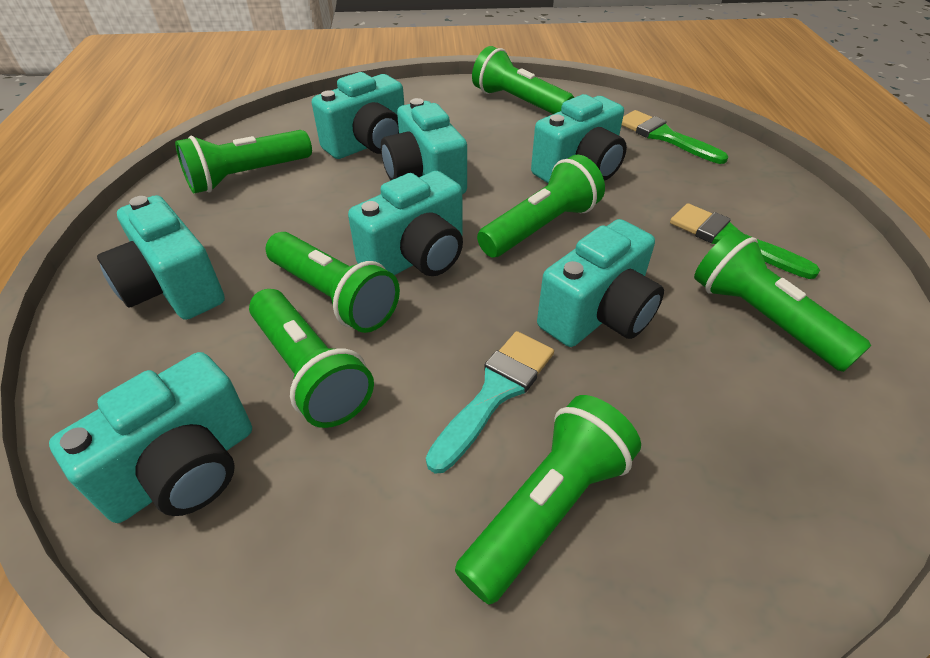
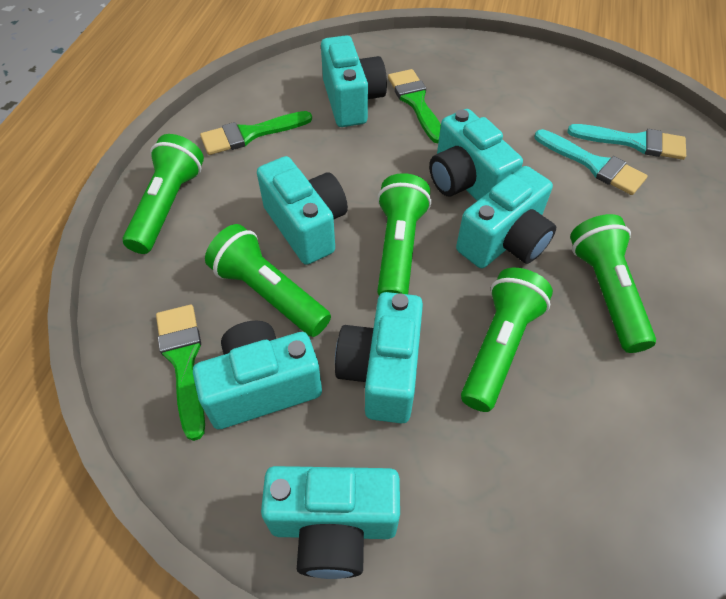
green brush: [622,110,728,164] [670,203,820,279] = 2 -> [156,305,205,441] [200,111,312,155] [388,69,441,143] = 3
green flashlight: [175,130,312,193] [249,289,374,428] [266,232,400,333] [455,395,641,605] [472,46,574,114] [477,155,605,257] [694,230,871,372] = 7 -> [123,134,204,254] [205,224,331,337] [377,173,431,296] [461,268,553,412] [570,214,656,353] = 5
turquoise brush: [426,331,554,473] = 1 -> [534,129,648,195] [567,124,686,160] = 2

